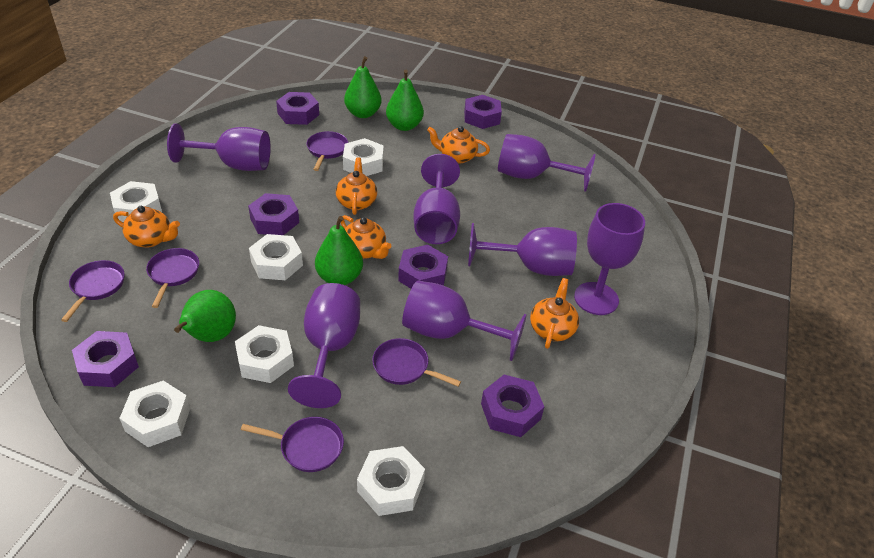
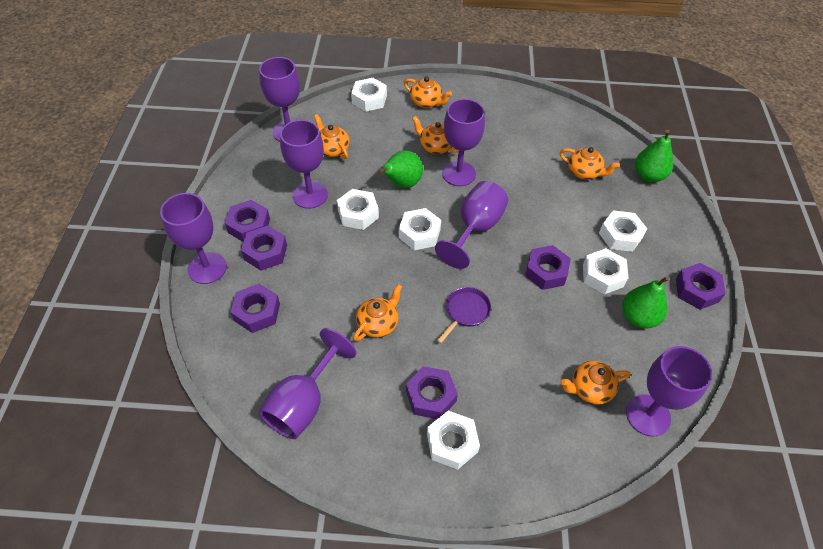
green pear: [174,290,236,342] [315,216,363,285] [344,56,381,118] [386,70,424,131] = 4 -> [378,151,423,188] [622,276,669,328] [635,130,673,182] = 3
orange teapot: [113,206,180,247] [336,157,377,215] [341,215,391,259] [427,126,490,163] [530,278,579,349] = 5 -> [314,114,350,159] [353,284,402,341] [404,77,452,108] [412,116,459,154] [559,147,620,180] [561,361,631,405] = 6
purple pan: [61,260,125,322] [146,248,199,308] [241,417,344,472] [307,131,348,171] [372,338,461,387] = 5 -> [437,287,491,343] = 1

